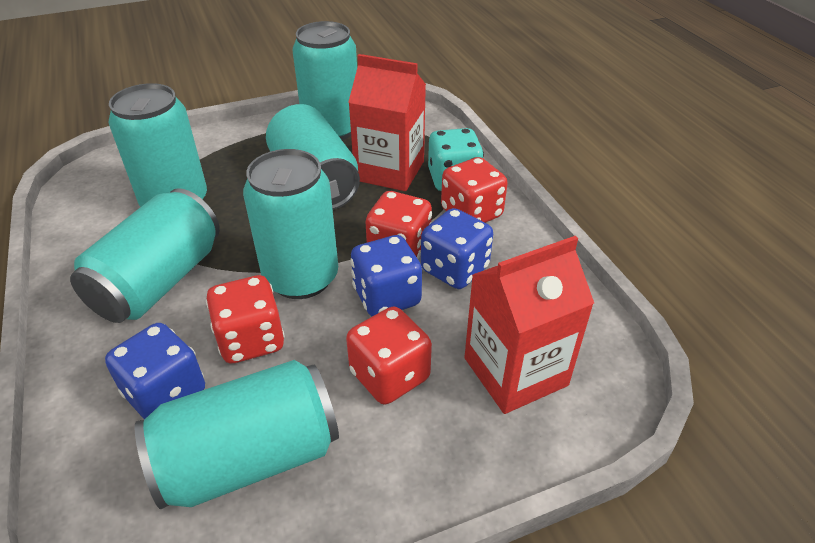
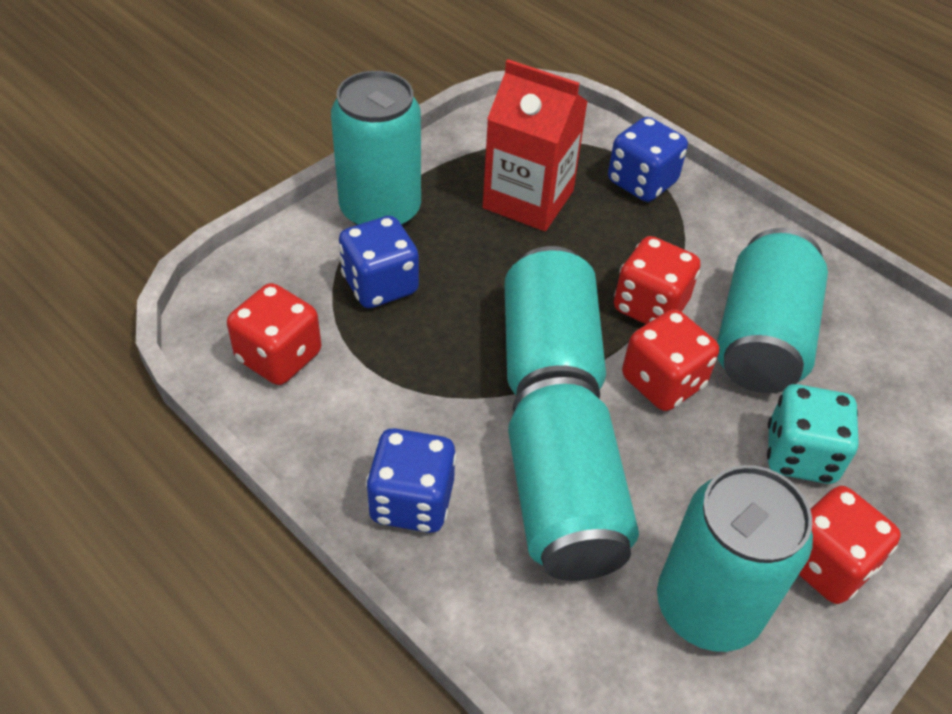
red carton: [348,54,426,191] [464,236,594,414] = 2 -> [483,59,588,231] = 1
turquoise can: [70,188,220,323] [108,83,207,207] [135,360,339,509] [243,149,338,299] [266,104,360,210] [292,21,357,140] = 6 -> [331,71,421,227] [505,246,606,398] [508,377,639,581] [657,465,813,652] [717,228,828,393] = 5

